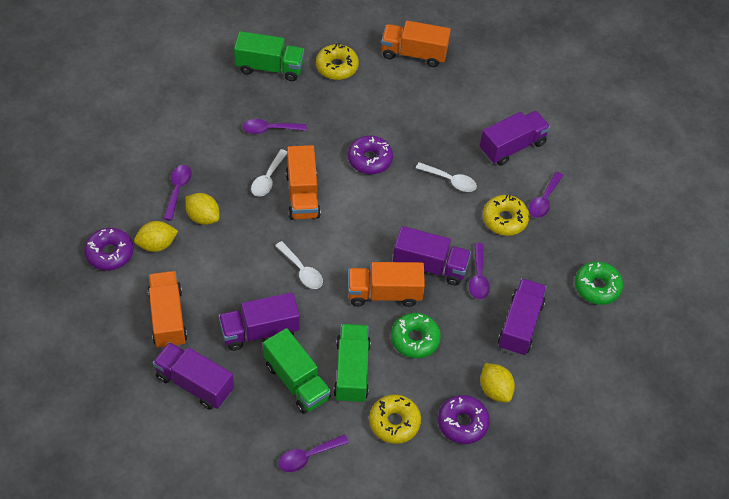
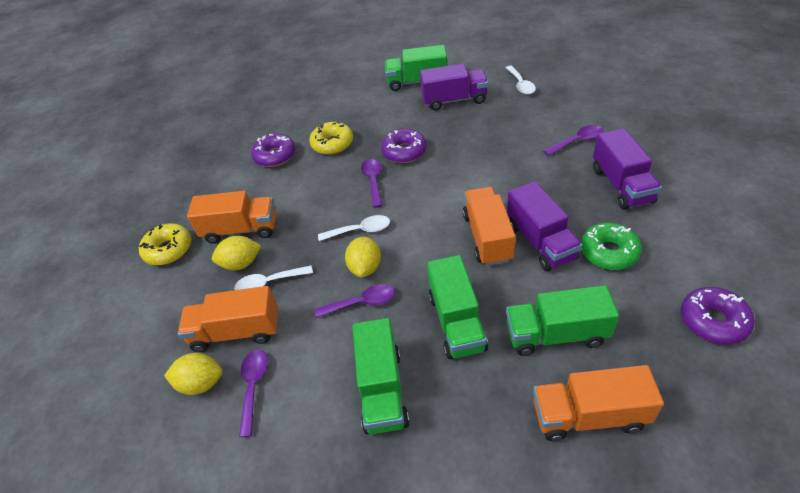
green donut: [391,313,441,358] [575,261,623,305] = 2 -> [581,223,642,270] = 1
green truck: [234,31,304,81] [263,328,331,414] [333,324,371,403] = 3 -> [352,318,409,434] [385,45,447,91] [427,255,488,359] [506,285,619,356] = 4
purple spoon: [163,165,192,221] [243,119,306,134] [278,434,349,472] [469,243,490,299] [529,172,564,218] = 5 -> [239,350,268,437] [314,284,395,318] [361,159,383,208] [543,125,603,156] = 4
purple truck: [153,342,234,410] [219,292,300,351] [393,226,471,285] [480,111,550,166] [498,278,547,356] = 5 -> [420,64,488,111] [507,181,582,271] [593,128,662,210] = 3
yellow donut: [316,43,359,80] [369,394,421,444] [483,195,529,236] = 3 -> [139,223,192,265] [309,122,353,155] = 2

